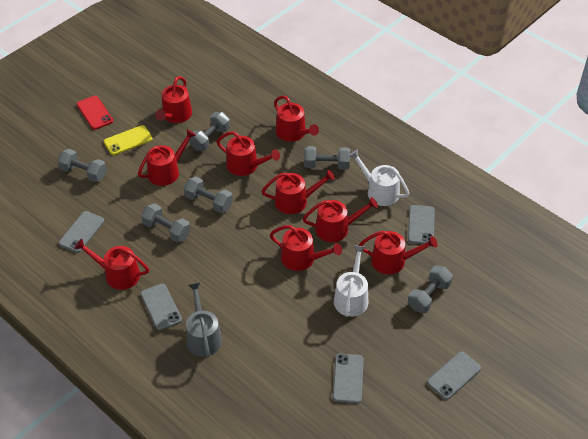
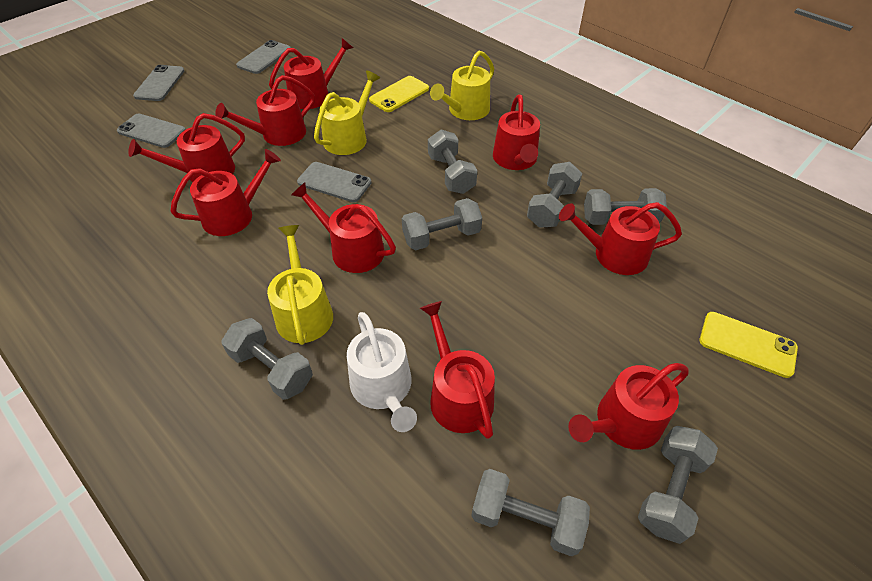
grey dumbbell: [57,149,107,182] [141,203,191,243] [184,177,233,213] [189,112,230,151] [304,146,350,170] [408,266,453,313] = 6 -> [221,318,313,400] [402,198,482,250] [428,130,477,194] [471,469,590,556] [527,162,582,228] [584,188,667,225] [638,426,718,544] = 7
grey phone: [59,211,104,253] [140,284,182,330] [333,354,364,404] [408,205,435,244] [427,352,481,400] = 5 -> [117,114,186,148] [133,65,184,101] [236,40,291,74] [297,162,371,202] = 4
grey watering can: [186,282,222,358] = 1 -> none = 0
red phone: [77,96,113,130] = 1 -> none = 0
white watering can: [334,245,368,317] [349,149,409,206] = 2 -> [347,312,417,432] = 1
yellow phone: [104,125,153,155] = 1 -> [369,76,429,112] [699,312,798,378] = 2
yellow watering can: none = 0 -> [267,225,333,345] [314,70,380,155] [430,51,494,120] = 3

